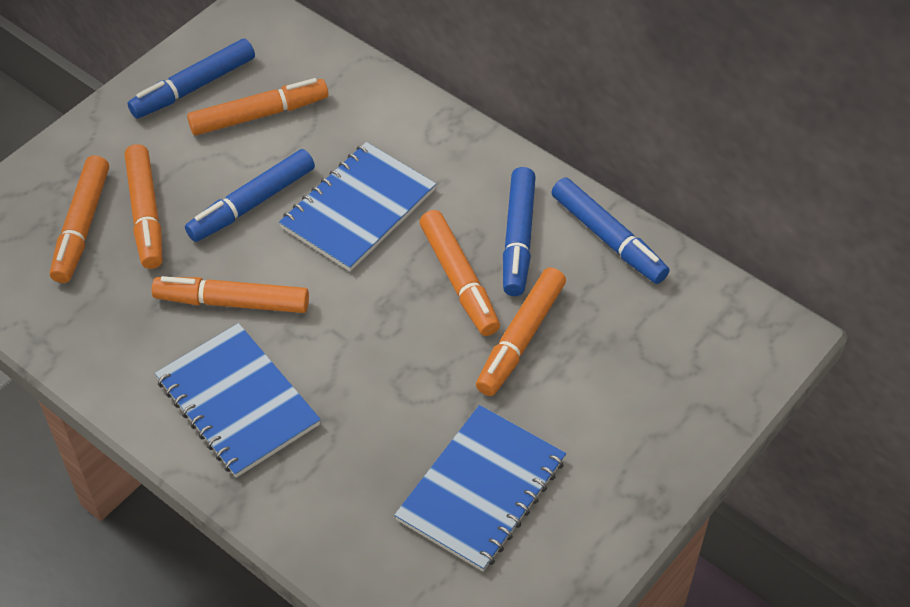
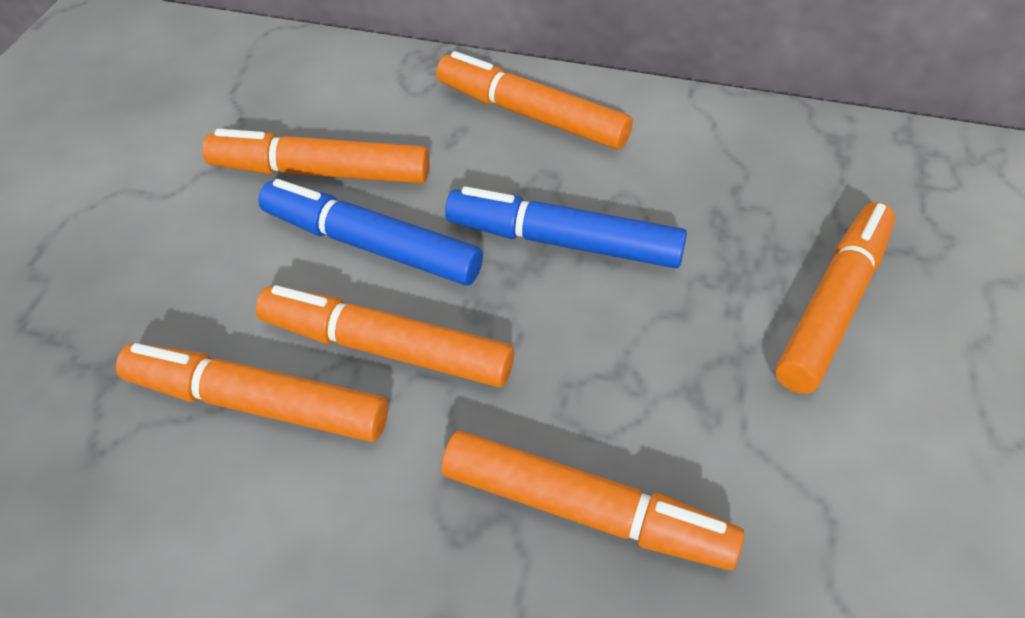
blue marker: [127,39,255,119] [185,149,315,242] [503,167,536,296] [551,178,670,284] = 4 -> [258,179,483,286] [445,186,687,268] = 2
blue notebook: [155,323,321,478] [279,142,436,272] [394,405,566,572] = 3 -> none = 0

